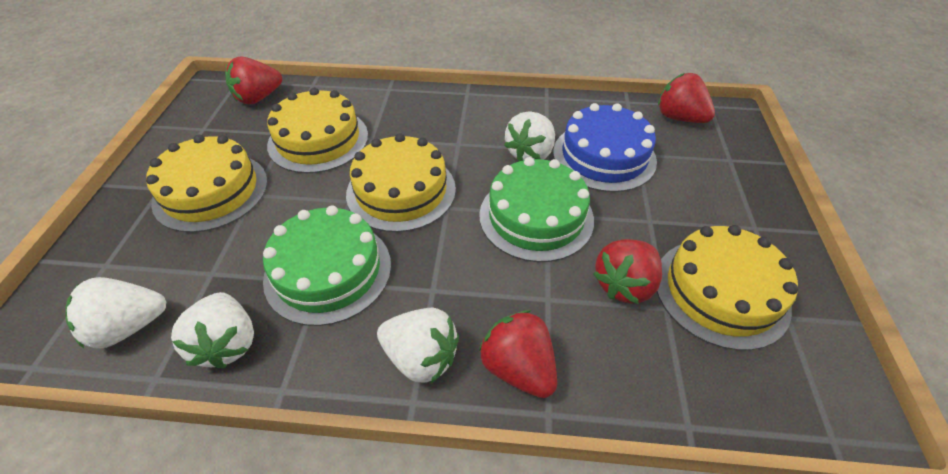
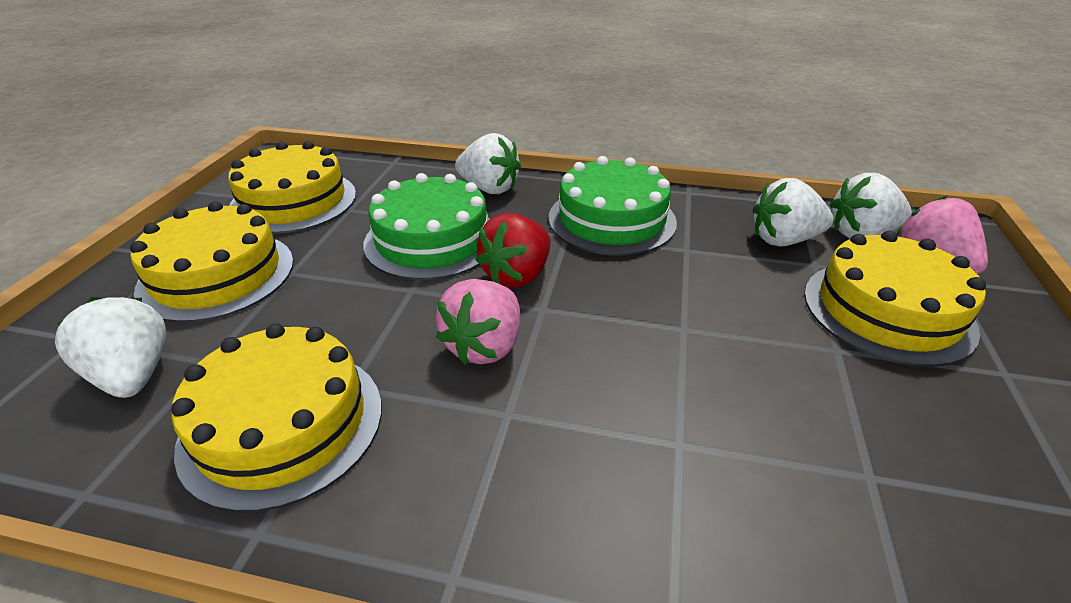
blue cake: [553,103,657,192] = 1 -> none = 0
pink strawberry: none = 0 -> [436,279,520,365] [897,196,988,275] = 2
red strawberry: [225,57,282,104] [479,310,557,398] [593,239,662,304] [658,73,715,123] = 4 -> [476,213,550,288] = 1

